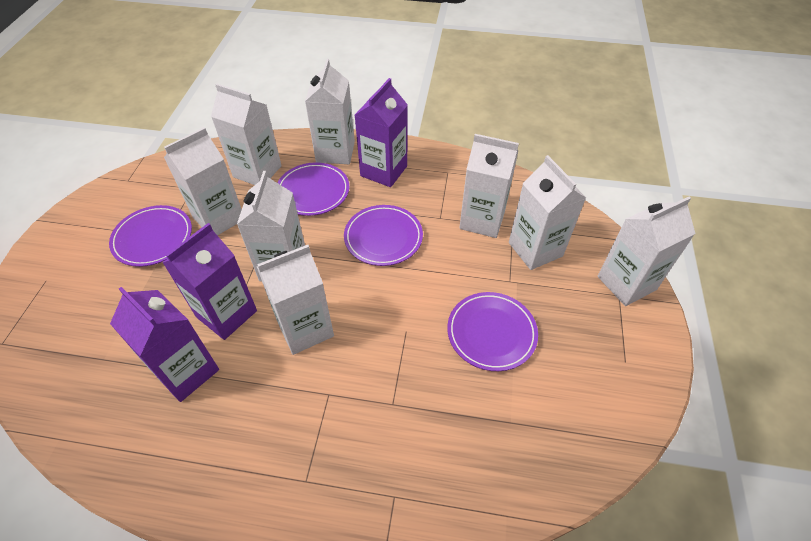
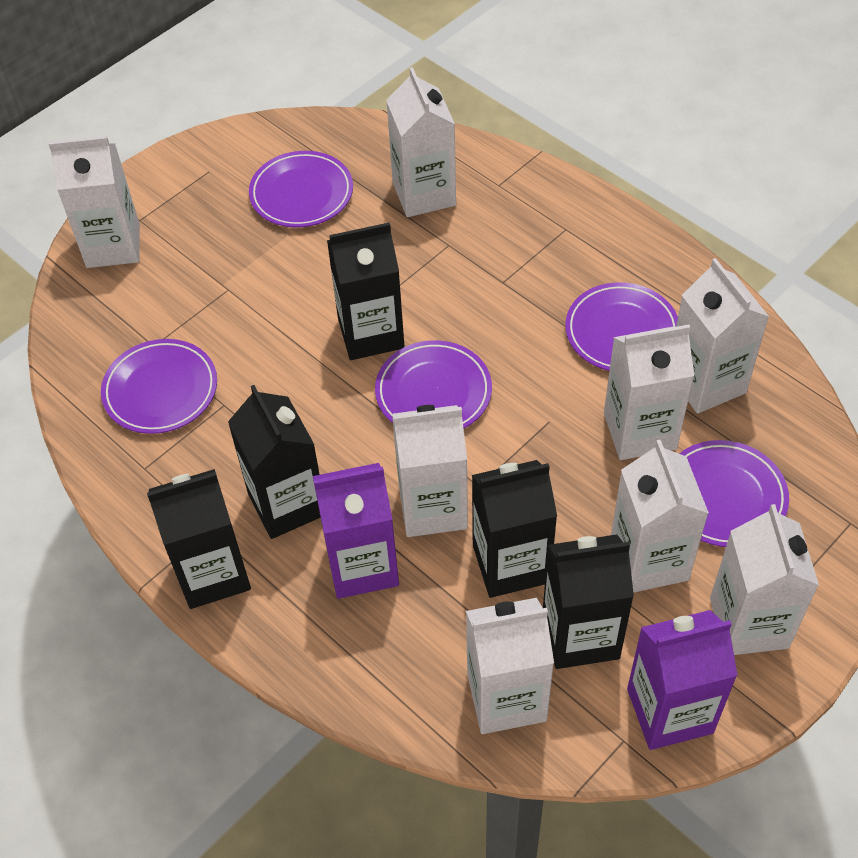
black carton: none = 0 -> [147,469,251,609] [228,385,321,539] [327,222,405,360] [472,460,557,598] [543,534,634,669] = 5
purple carton: [110,287,219,402] [162,223,257,340] [355,78,408,187] = 3 -> [313,463,399,599] [627,610,738,750] = 2
purple plate: [109,205,192,267] [277,162,349,216] [344,205,423,266] [447,292,538,371] = 4 -> [101,339,217,434] [249,151,353,227] [375,340,492,429] [566,282,678,371] [679,440,789,547] = 5

